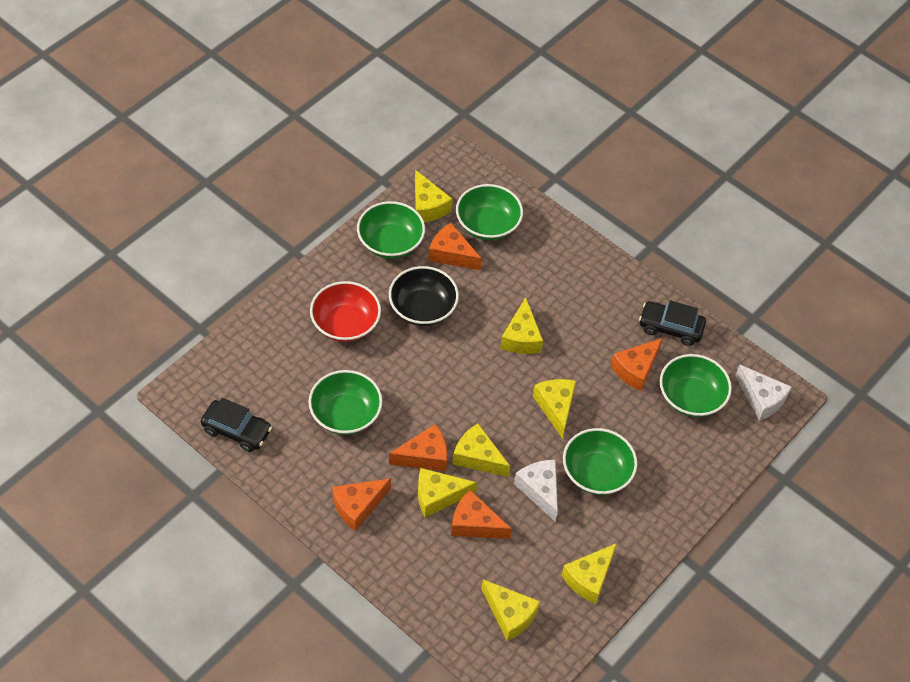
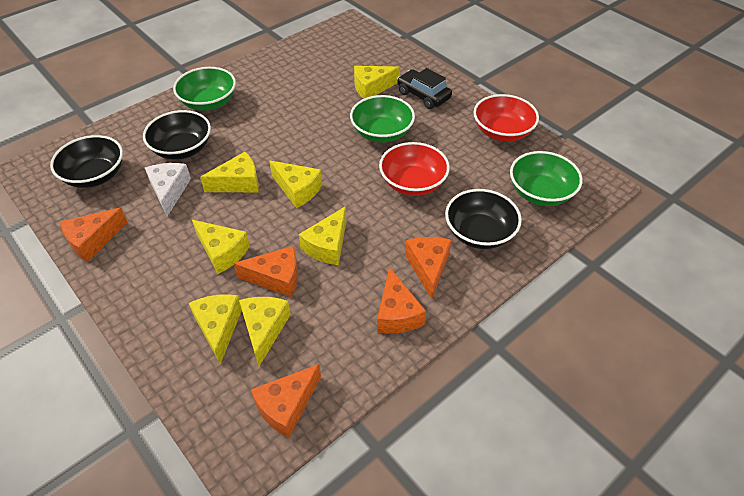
black bowl: [389,266,459,326] = 1 -> [50,135,123,188] [143,110,211,160] [445,189,522,249] = 3
black car: [201,398,272,452] [639,301,706,346] = 2 -> [397,68,452,109] = 1
green bowl: [308,370,382,435] [357,201,425,259] [456,184,523,241] [563,428,637,495] [660,354,732,417] = 5 -> [173,67,236,111] [350,95,415,143] [510,151,583,206] = 3
red bowl: [310,281,381,342] = 1 -> [379,142,450,196] [474,94,539,142] = 2
white cheese: [514,460,558,522] [735,365,792,421] = 2 -> [145,163,191,216] = 1

